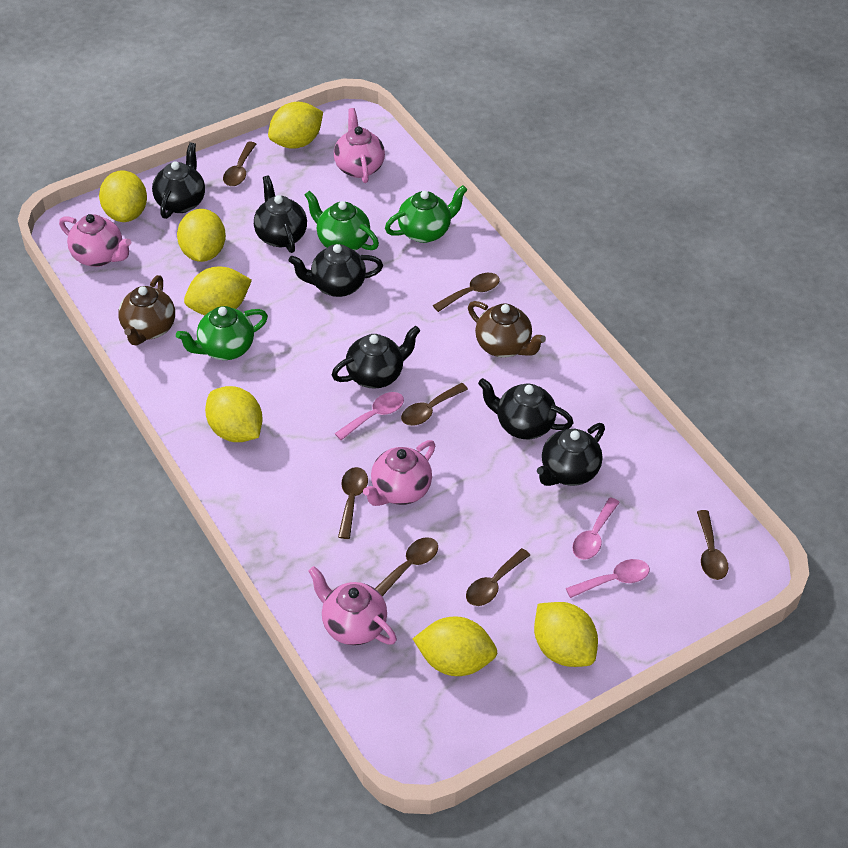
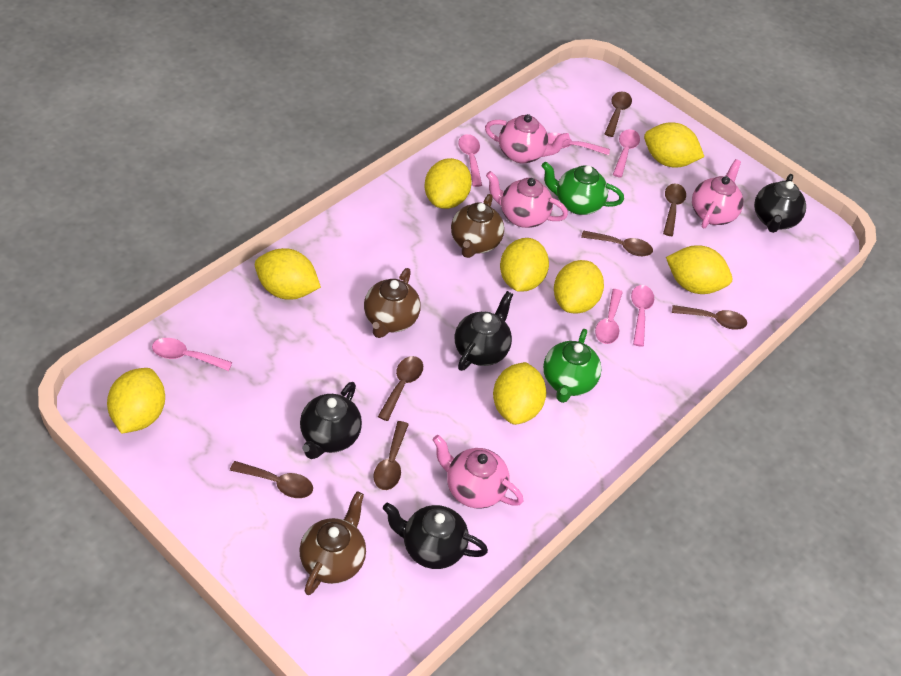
black teapot: [152,142,205,219] [254,175,307,253] [289,244,383,297] [332,326,420,389] [478,378,574,439] [537,423,605,486] = 6 -> [300,382,362,459] [383,503,488,569] [455,291,513,371] [754,174,806,233] = 4
brown teapot: [118,275,175,345] [468,301,546,358] = 2 -> [299,492,366,595] [364,268,421,338] [451,194,504,258] = 3
green teapot: [176,306,268,360] [305,191,379,251] [385,185,467,243] = 3 -> [542,162,624,215] [543,329,602,403] = 2
pink spoon: [334,392,404,440] [566,559,650,598] [572,497,620,560] = 3 -> [152,338,232,371] [458,134,482,187] [548,133,610,156] [595,289,623,344] [613,129,640,178] [631,285,654,347] = 6
yellow lemon: [99,171,147,222] [177,209,226,262] [184,267,252,315] [205,386,263,442] [268,102,323,149] [413,616,497,676] [534,602,598,667] = 7 -> [107,368,165,434] [255,248,321,300] [425,158,472,209] [493,362,546,425] [500,238,549,292] [554,260,604,313] [644,122,704,167] [666,245,732,294] = 8

